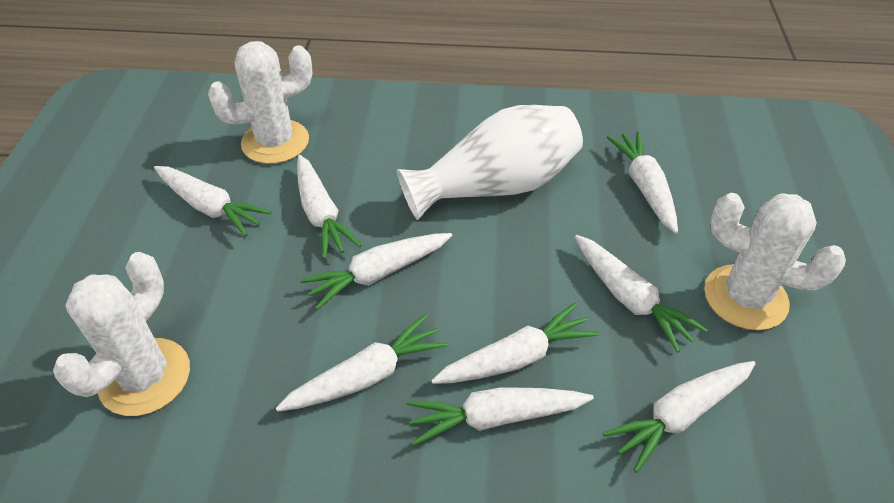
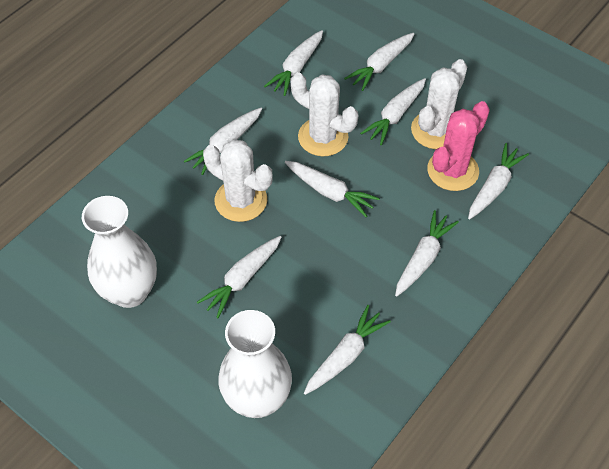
pink cactus: none = 0 -> [427,101,490,191] = 1
white vase: [397,105,583,220] = 1 -> [82,196,157,308] [218,310,292,418] = 2

